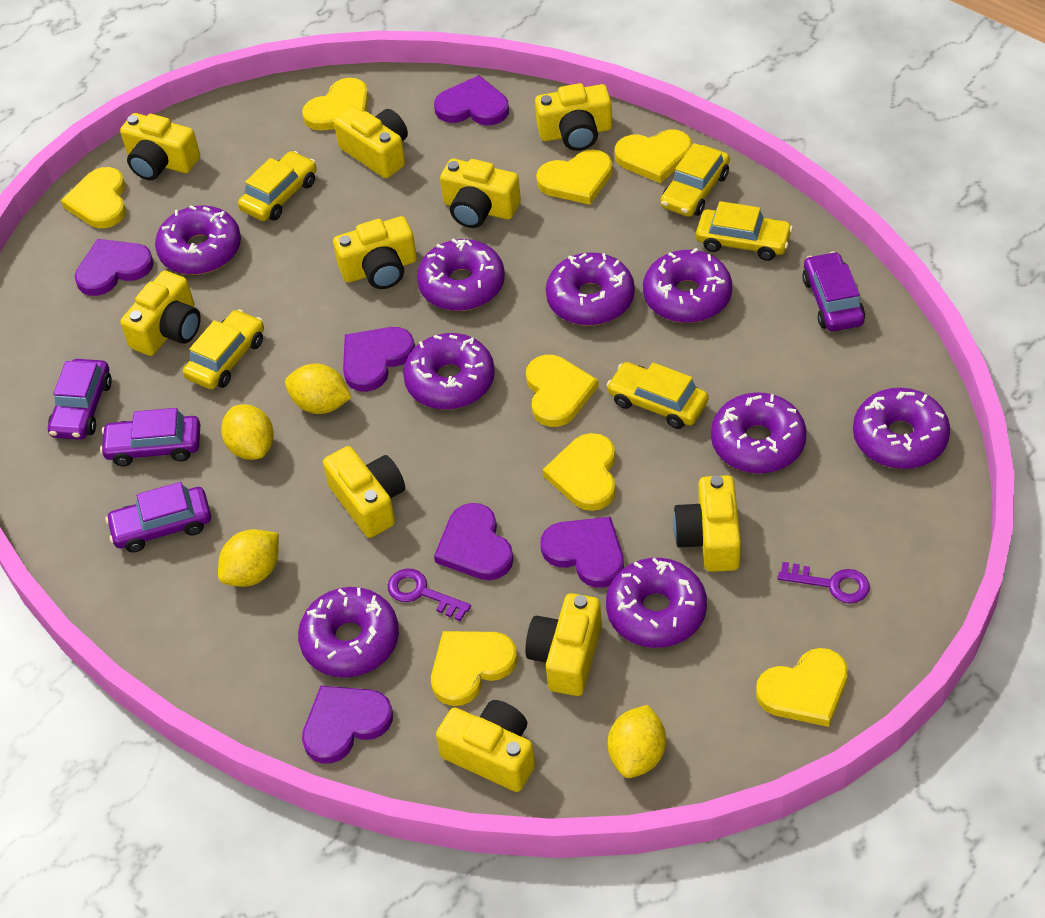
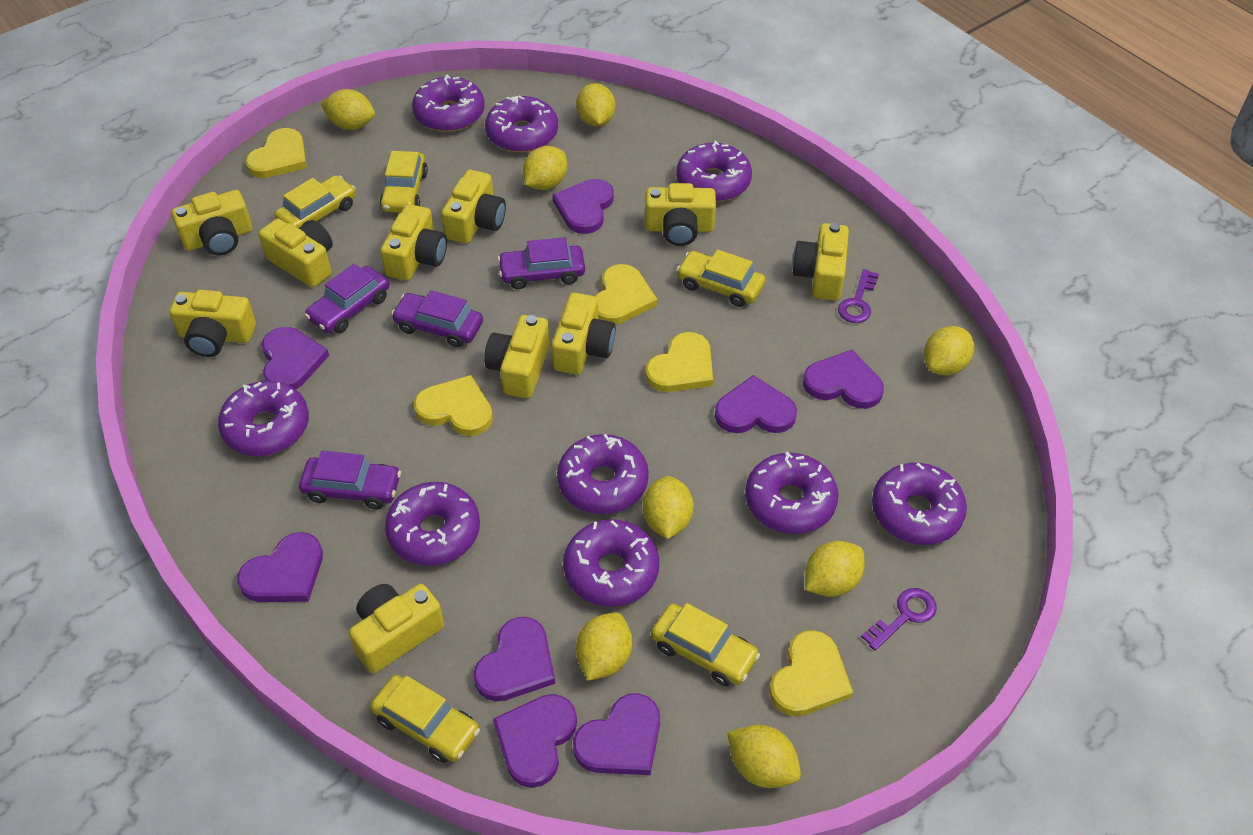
purple heart: [75,239,154,296] [302,686,393,763] [343,327,415,392] [434,75,509,126] [434,503,514,580] [540,517,624,588] = 6 -> [237,532,323,602] [262,327,329,390] [474,617,555,702] [493,694,577,788] [552,179,614,234] [573,693,660,775] [715,375,797,433] [803,350,884,409] = 8
yellow heart: [61,167,126,228] [302,78,369,131] [431,631,518,706] [526,355,598,427] [536,150,613,205] [543,433,616,511] [615,130,692,183] [756,648,848,727] = 8 -> [246,128,307,178] [414,375,493,436] [595,264,657,325] [646,332,713,392] [769,630,853,716] = 5
yellow lemon: [218,529,279,587] [221,404,274,460] [285,363,352,414] [608,705,666,778] = 4 -> [321,89,375,130] [523,146,567,190] [576,83,616,127] [576,613,632,681] [643,476,694,539] [727,725,801,788] [805,541,865,597] [924,326,974,375] = 8

